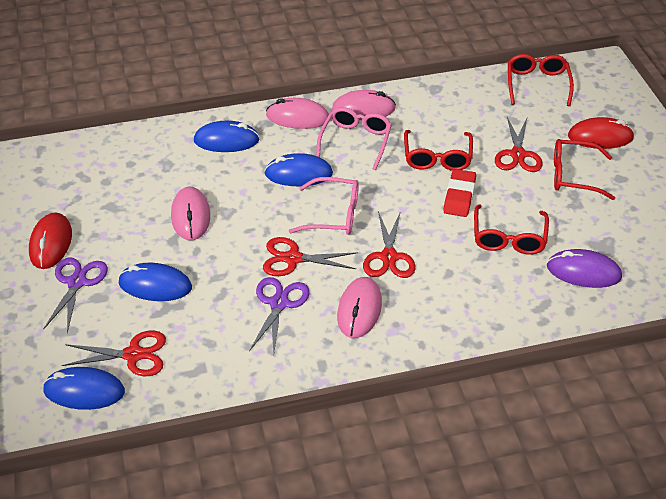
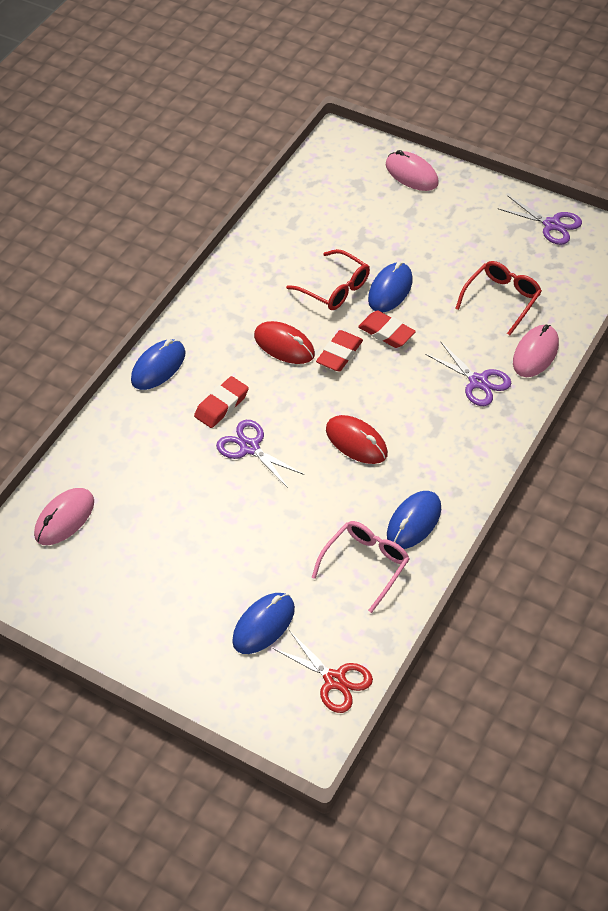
pink glasses: [289,177,359,235] [316,107,392,170] = 2 -> [312,521,409,613] = 1
pink mouse: [171,187,210,241] [266,98,329,129] [332,90,396,120] [337,277,382,338] = 4 -> [34,488,94,545] [386,150,439,191] [513,325,559,377] = 3
purple mouse: [547,249,622,288] = 1 -> none = 0
purple scissors: [43,257,108,333] [249,277,310,354] = 2 -> [216,420,304,488] [425,341,511,406] [497,196,582,245] = 3
red eraser: [443,169,476,217] = 1 -> [194,376,249,428] [316,330,363,371] [358,311,416,348] = 3
red glasses: [404,130,473,171] [474,204,549,255] [508,54,574,106] [554,139,615,200] = 4 -> [286,249,370,310] [455,261,542,335] = 2
red scissors: [62,330,166,376] [263,237,358,276] [363,211,416,278] [495,117,543,172] = 4 -> [273,630,373,713] = 1

